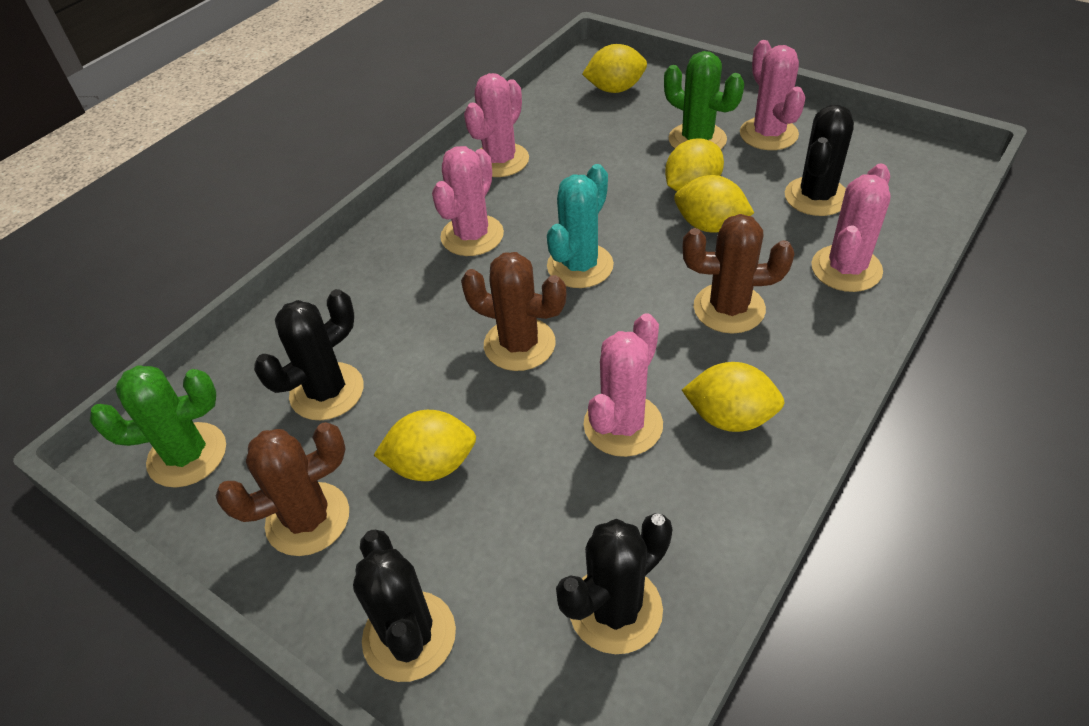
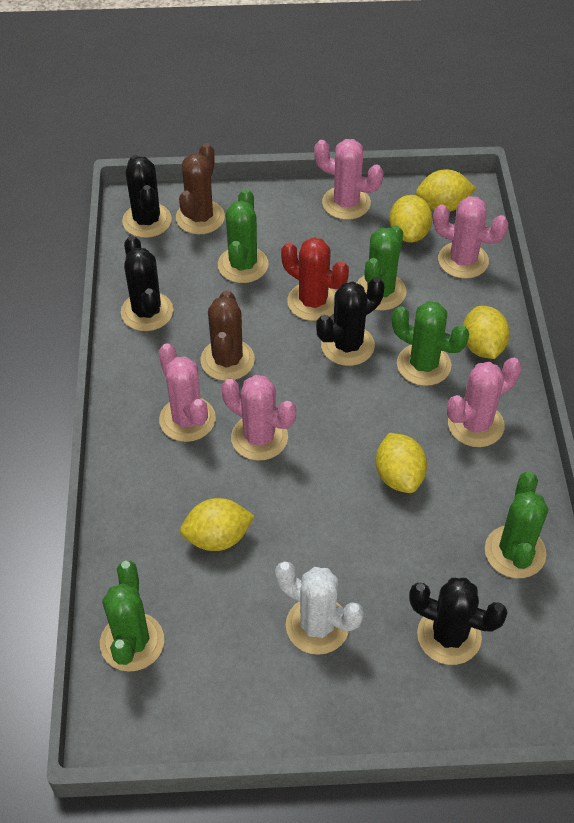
brown cactus: [216,422,349,556] [461,252,566,371] [682,214,794,334] = 3 -> [176,143,225,235] [200,290,255,381] = 2
green cactus: [90,365,226,488] [664,51,744,149] = 2 -> [100,561,164,672] [218,189,268,283] [356,225,406,310] [392,301,469,386] [485,471,548,578] = 5
red cactus: none = 0 -> [281,237,349,321] = 1
turquoise cactus: [547,164,614,288] = 1 -> none = 0
white cactus: none = 0 -> [275,561,364,655] = 1

